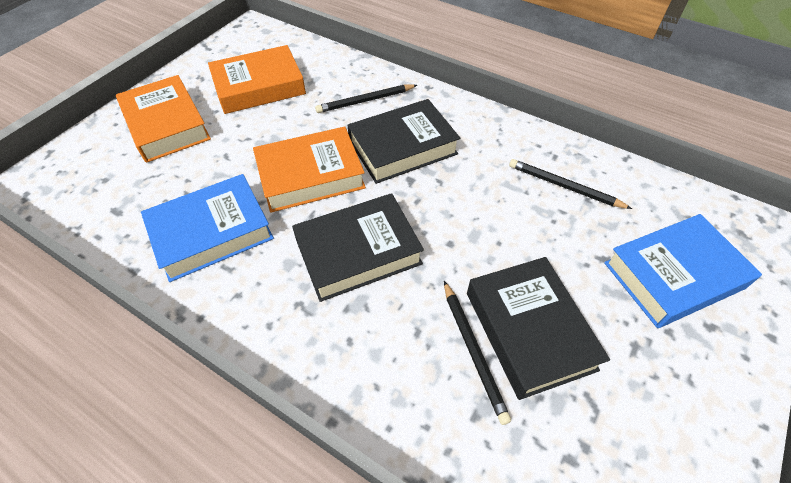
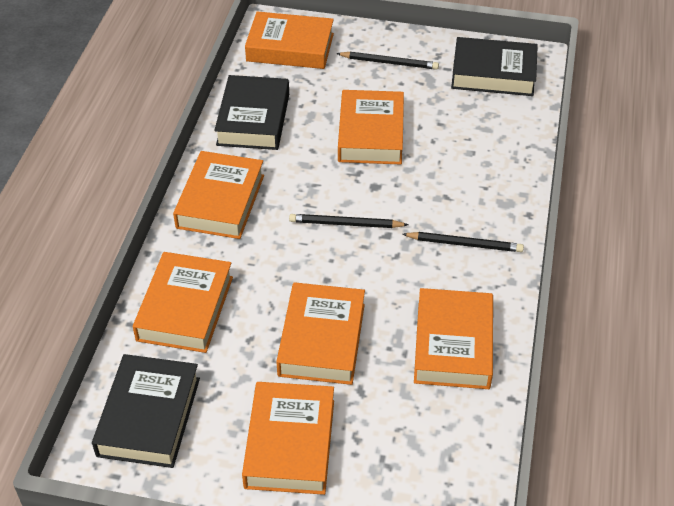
blue book: [141,174,274,282] [604,214,762,328] = 2 -> none = 0
orange book: [116,75,211,163] [208,45,306,114] [253,127,366,213] = 3 -> [133,252,233,353] [173,151,264,239] [242,382,334,495] [245,11,334,69] [276,282,365,385] [338,90,404,165] [414,288,493,389] = 7

